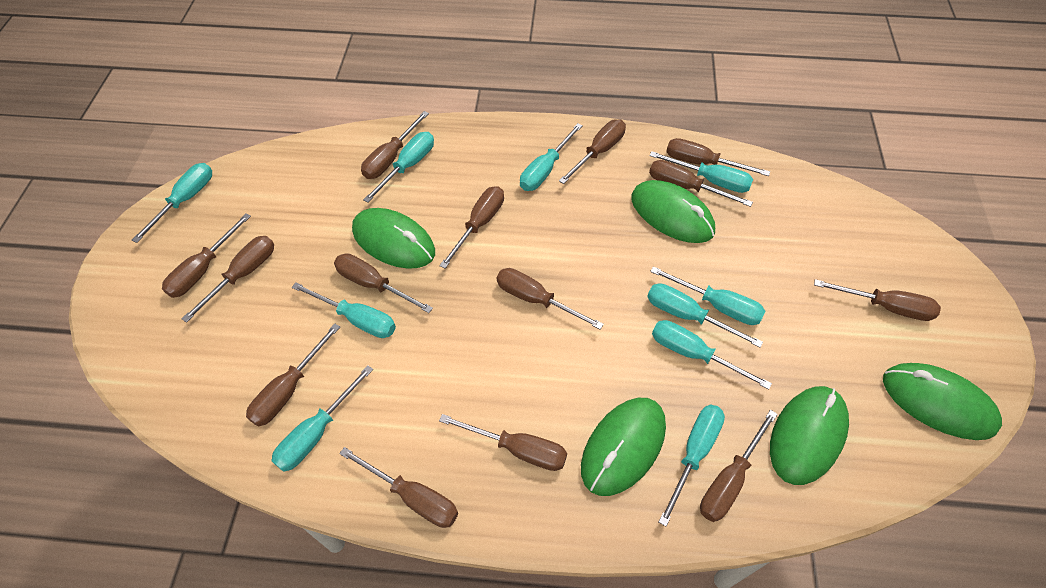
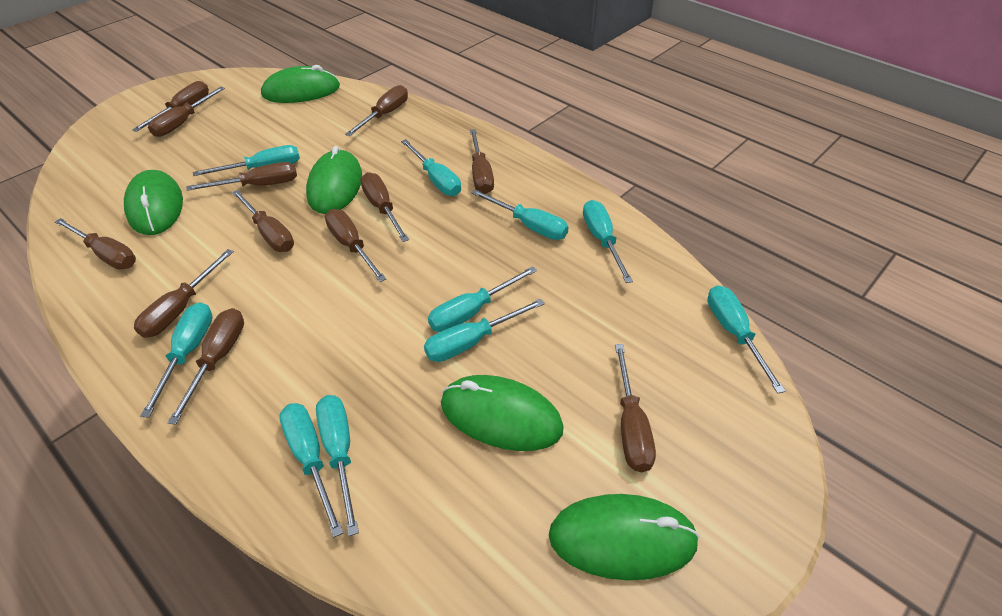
brown screwdriver: [162,213,251,298] [182,236,274,323] [246,323,340,427] [334,253,433,313] [339,447,458,528] [361,111,429,179] [439,186,504,269] [439,414,567,471] [497,268,604,330] [559,119,626,184] [649,160,753,207] [666,138,770,176] [700,410,778,522] [814,279,941,321] = 14 -> [55,218,136,269] [132,81,209,132] [134,249,234,338] [148,87,225,137] [167,308,244,425] [186,162,297,191] [232,190,294,252] [325,209,386,282] [345,85,408,136] [360,172,409,242] [470,129,494,194] [615,344,656,472] = 12

